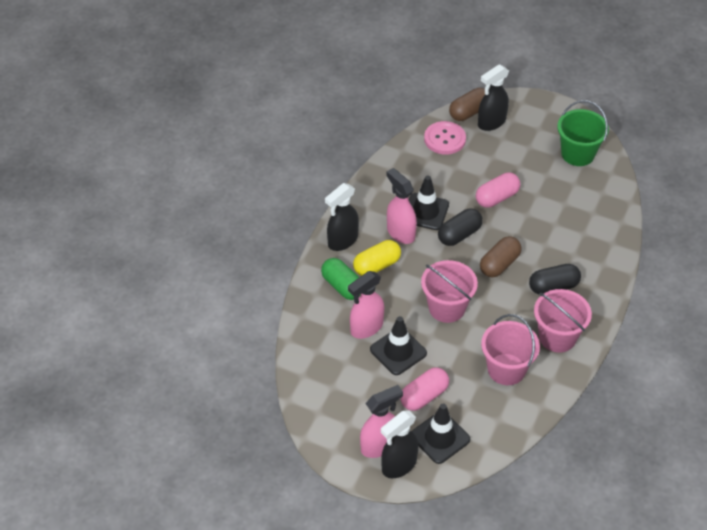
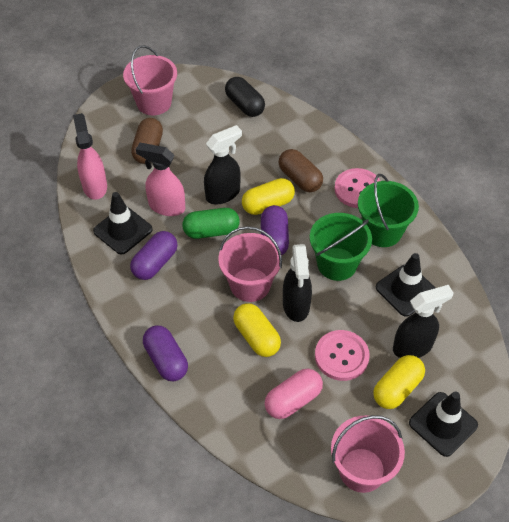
black capsule: [438,208,483,246] [529,264,581,295] = 2 -> [225,77,265,117] = 1
green bucket: [557,100,609,166] = 1 -> [310,213,372,281] [358,174,419,247] = 2
pink button: [424,121,466,155] = 1 -> [315,330,370,381] [334,168,380,208] = 2
pink capsule: [400,367,449,411] [476,173,520,208] = 2 -> [265,369,323,419] = 1
pink spray bottle: [348,271,384,339] [360,385,403,458] [386,168,417,244] = 3 -> [73,113,107,200] [136,143,185,216] = 2
purple capsule: none = 0 -> [130,231,178,280] [143,325,188,381] [261,205,289,255] = 3
yellow capsule: [353,240,401,276] = 1 -> [233,303,281,357] [242,178,295,215] [373,355,425,409] = 3

